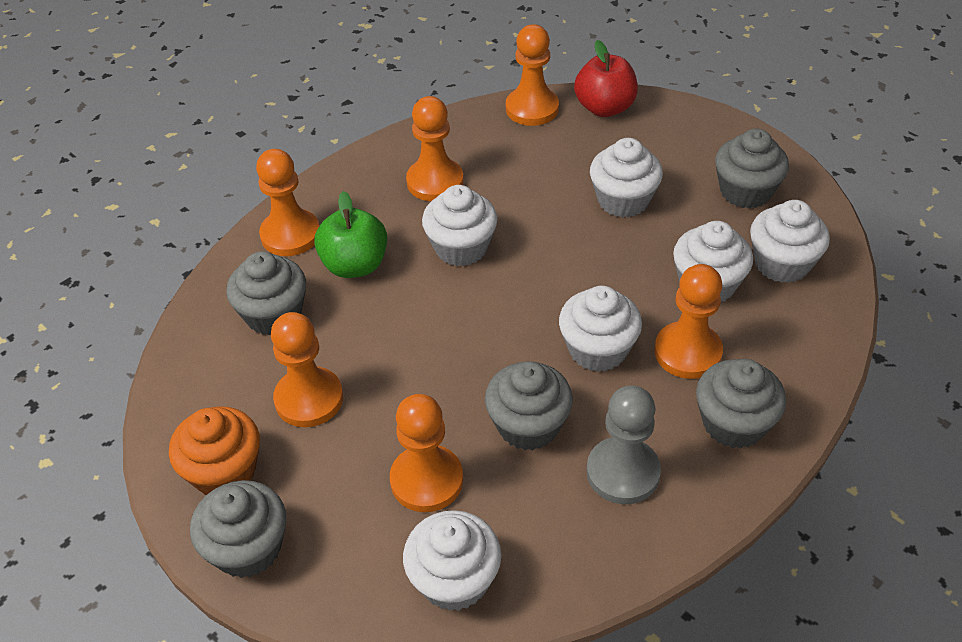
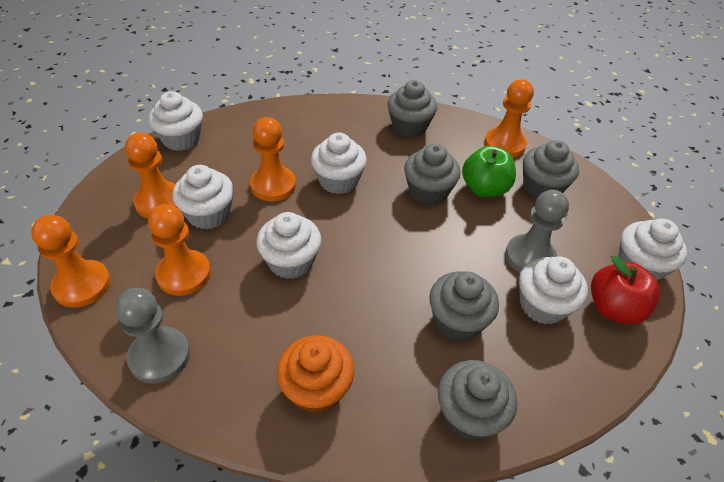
grey pawn: [586,385,661,504] = 1 -> [115,288,190,384] [505,190,569,273] = 2
orange pawn: [256,149,319,256] [271,312,343,427] [390,394,463,512] [406,96,464,201] [506,24,559,126] [654,264,723,379] = 6 -> [31,215,111,308] [125,133,177,218] [148,204,211,296] [250,117,296,202] [484,79,534,158] = 5

